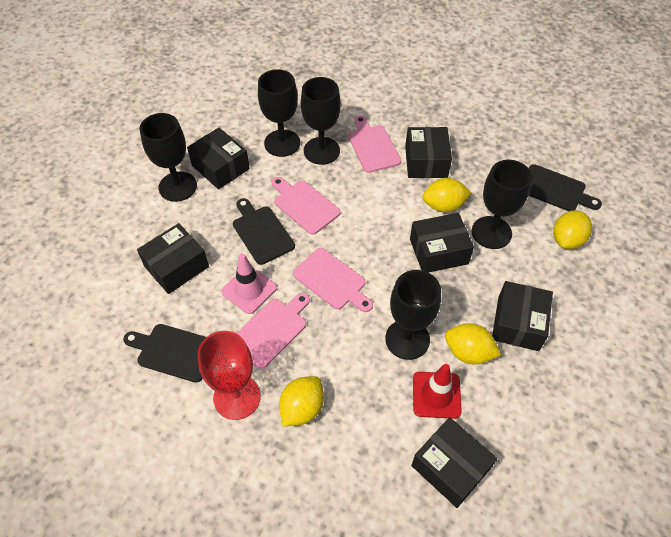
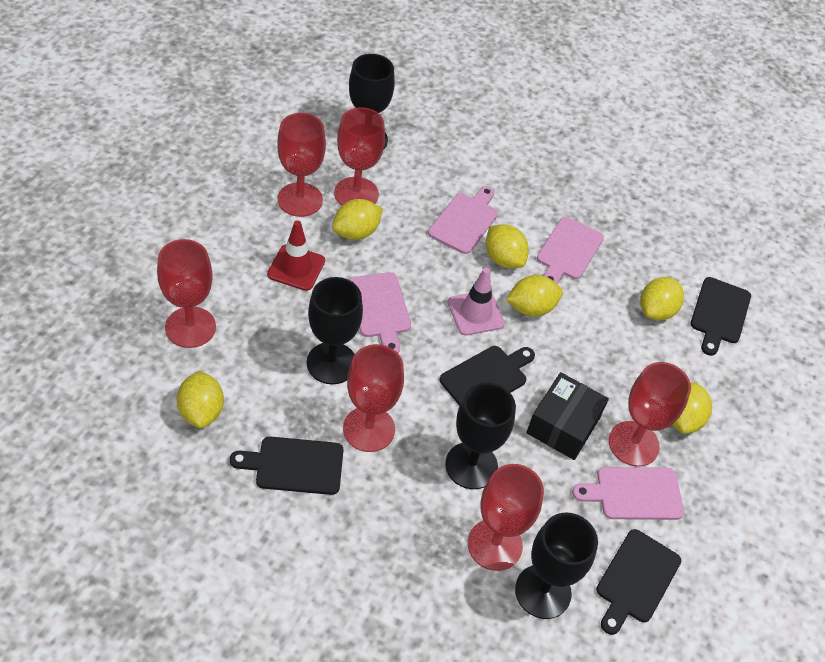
black box: [137,223,209,294] [187,128,250,190] [405,127,452,178] [410,213,474,273] [411,417,497,508] [492,281,553,351] = 6 -> [526,372,609,460] = 1
black cutting board: [123,324,206,383] [233,198,295,265] [528,164,602,211] = 3 -> [230,436,344,495] [440,346,535,406] [596,529,681,635] [690,277,751,356] = 4
black goblet: [140,113,197,202] [258,69,300,157] [301,77,341,165] [385,270,441,360] [472,160,532,249] = 5 -> [307,277,363,384] [349,54,395,150] [445,383,516,489] [515,513,598,619] = 4
red goblet: [197,331,261,420] = 1 -> [157,239,216,348] [277,113,326,217] [334,107,385,206] [343,344,404,452] [468,464,544,571] [609,362,691,467] = 6
yellow lemon: [279,376,324,427] [422,178,471,212] [445,323,501,364] [553,210,592,249] = 4 -> [177,371,224,428] [332,199,383,240] [486,224,529,268] [506,275,563,317] [640,277,684,321] [672,382,712,434] = 6

